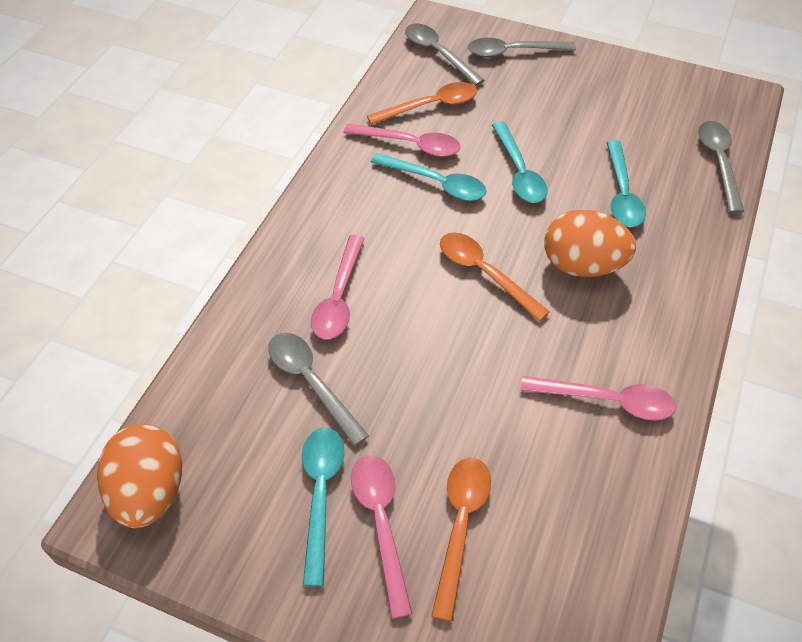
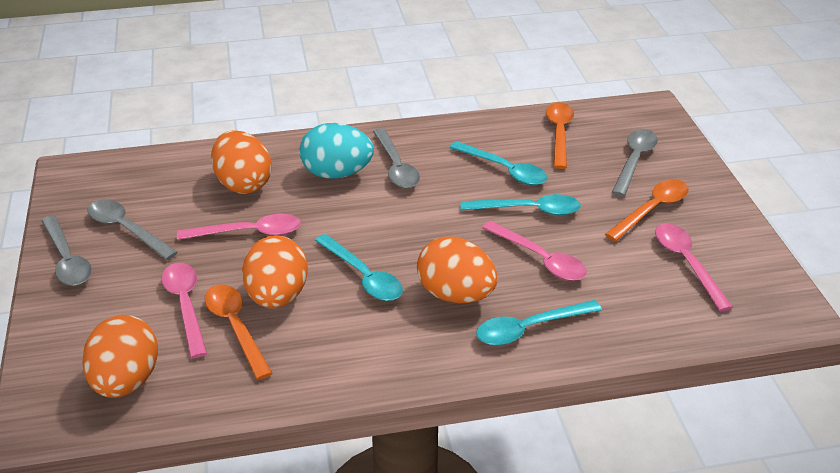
orange egg: [97,424,182,528] [544,209,636,277] = 2 -> [82,315,158,398] [211,130,272,194] [242,235,308,309] [417,236,497,303] = 4
turquoise egg: none = 0 -> [299,123,374,179] = 1

